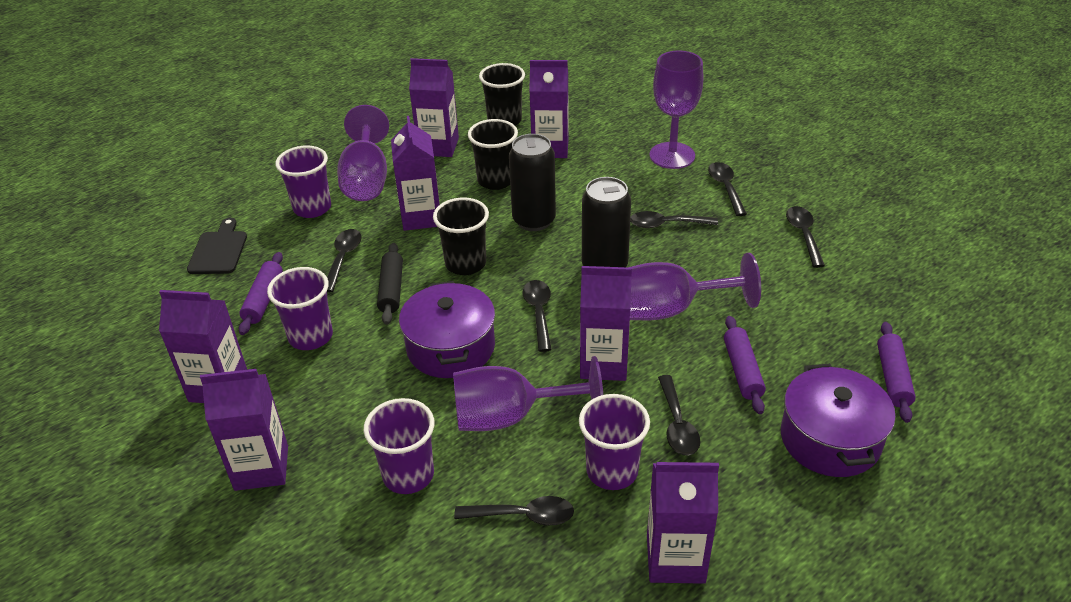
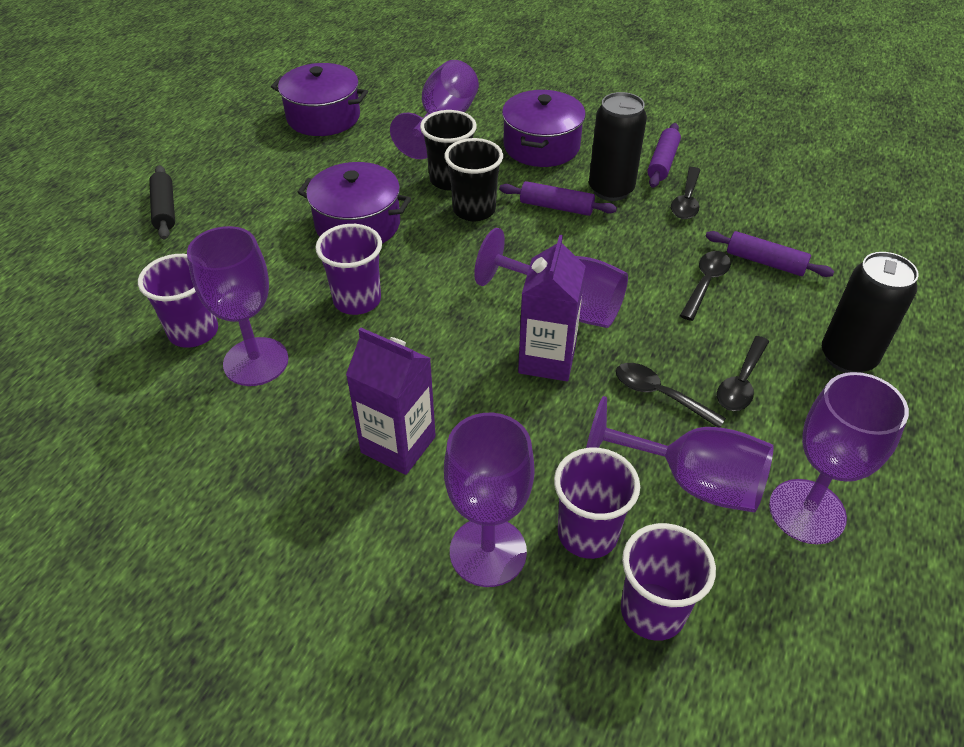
black cup: [433,197,489,275] [468,119,518,190] [479,63,525,126] = 3 -> [420,110,477,190] [445,138,503,221] = 2
black cutting board: [187,218,247,274] = 1 -> none = 0
black spoon: [327,229,362,292] [454,496,574,526] [523,280,552,352] [630,211,718,228] [658,375,701,456] [708,162,747,216] [786,206,825,268] = 7 -> [616,363,726,428] [671,167,700,219] [680,251,731,321] [717,336,769,411] = 4
purple carton: [159,290,247,403] [200,369,288,491] [391,116,440,231] [409,58,459,157] [529,60,569,158] [580,266,632,381] [647,462,719,584] = 7 -> [346,327,436,475] [518,235,586,381] = 2
purple goblet: [337,105,389,201] [453,356,603,431] [628,253,761,320] [649,50,703,169] = 4 -> [187,226,289,386] [390,60,479,159] [444,413,535,587] [474,228,628,328] [586,396,774,513] [769,372,909,544] = 6
purple pot: [399,281,495,378] [781,363,896,477] = 2 -> [271,63,368,136] [297,162,411,244] [502,90,586,167] = 3

